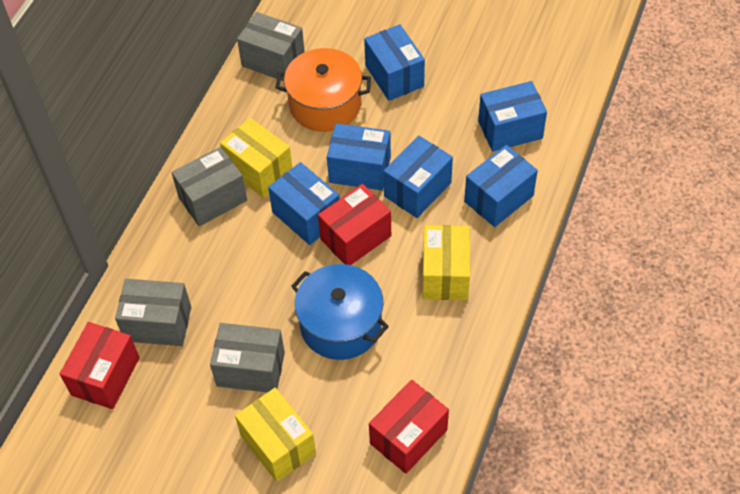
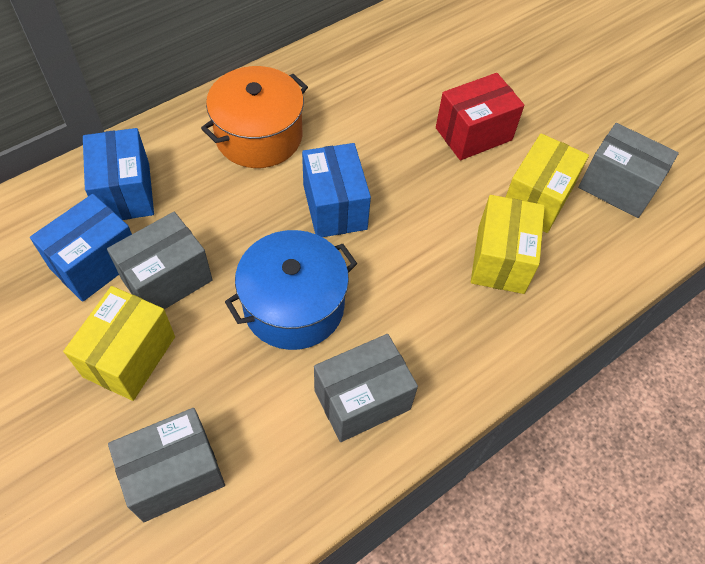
blue box: [268,162,340,245] [327,123,391,190] [364,24,425,101] [383,136,453,218] [464,145,538,227] [478,81,547,152] = 6 -> [30,194,132,302] [83,128,154,220] [302,143,371,237] = 3
red box: [60,322,140,409] [318,184,391,265] [369,380,449,474] = 3 -> [436,73,524,160] = 1

